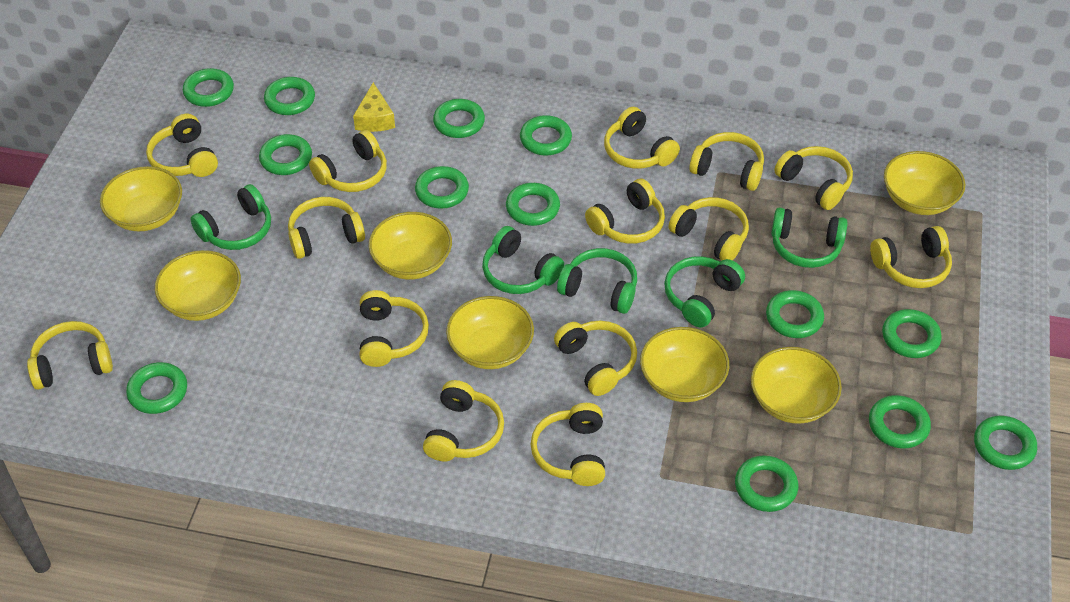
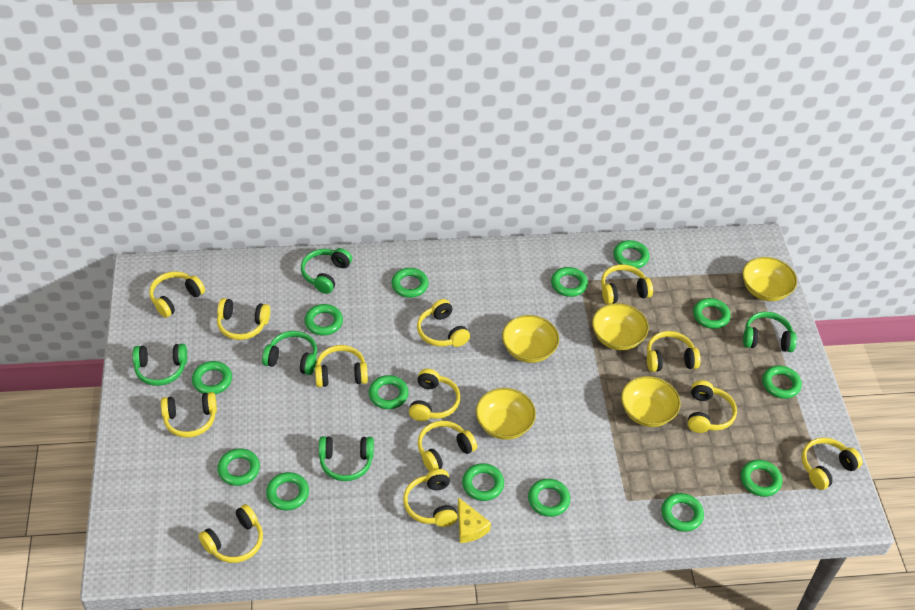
green ring: [126,362,187,414] [183,68,234,107] [259,134,312,175] [264,77,315,115] [415,166,469,209] [433,99,485,138] [506,183,560,226] [520,115,572,155] [735,455,798,512] [766,290,824,338] [869,395,931,448] [882,309,942,358] [974,416,1037,470] = 13 -> [192,361,232,394] [217,448,260,486] [266,472,309,510] [305,304,343,336] [369,375,409,409] [391,268,429,298] [462,463,504,501] [528,479,570,517] [551,267,588,297] [613,240,649,269] [661,493,704,532] [693,298,731,329] [741,460,782,497] [762,365,802,399] = 14
yellow bowl: [100,166,182,232] [155,250,241,321] [369,212,452,280] [446,296,534,369] [640,327,729,402] [751,347,842,424] [884,151,965,215] = 7 -> [476,388,536,440] [502,315,559,363] [592,303,649,350] [621,376,681,427] [742,257,797,301] = 5
yellow headphones: [27,321,113,390] [146,114,218,177] [288,197,365,259] [309,130,387,192] [360,290,429,367] [423,380,504,461] [531,403,605,486] [554,321,637,396] [585,179,665,244] [604,107,680,169] [669,197,749,261] [689,132,764,191] [774,146,853,210] [870,226,952,288] = 14 -> [149,271,205,318] [161,392,217,438] [199,504,263,563] [217,298,270,340] [315,345,368,387] [403,469,458,527] [409,369,460,421] [417,299,470,347] [418,421,477,471] [601,264,653,304] [647,331,701,372] [688,380,737,433] [802,438,863,490] = 13

